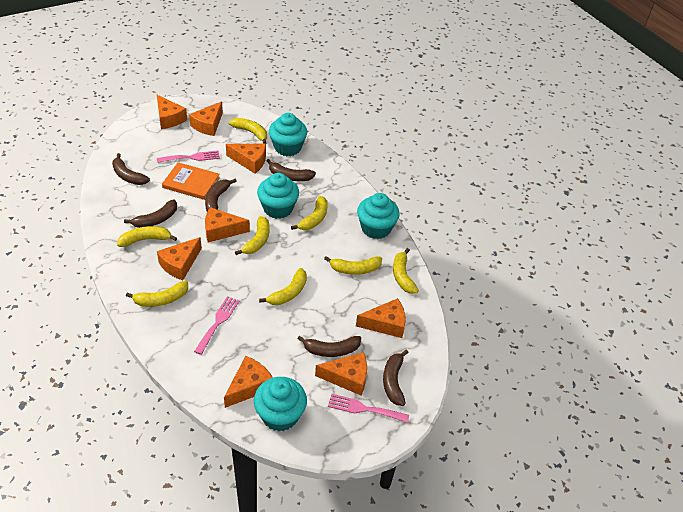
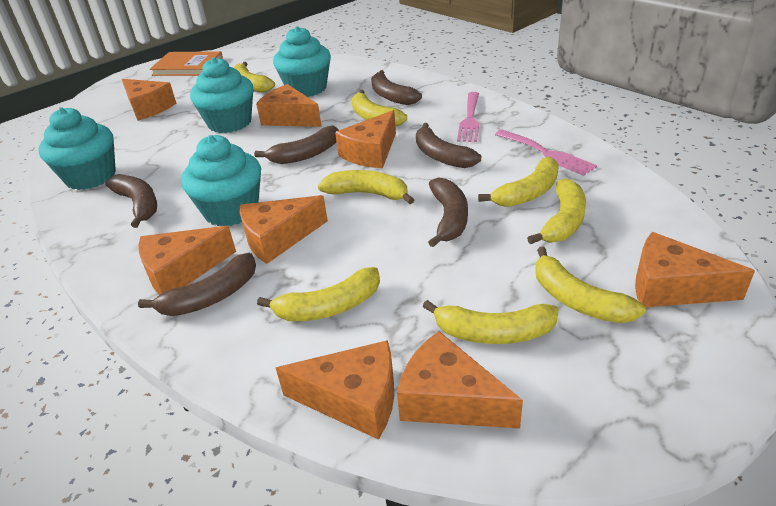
pink fork: [157,150,220,163] [194,296,239,355] [328,394,409,423] = 3 -> [457,92,479,142] [495,130,597,176] = 2

